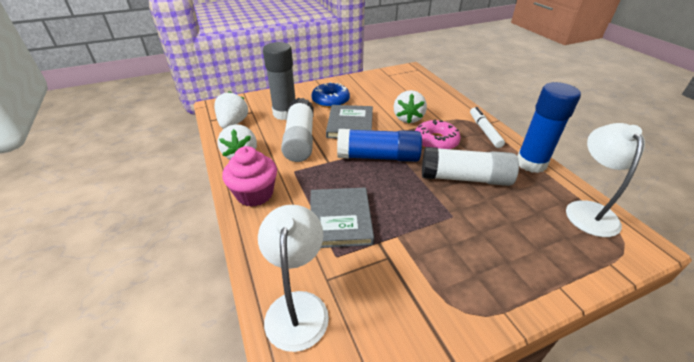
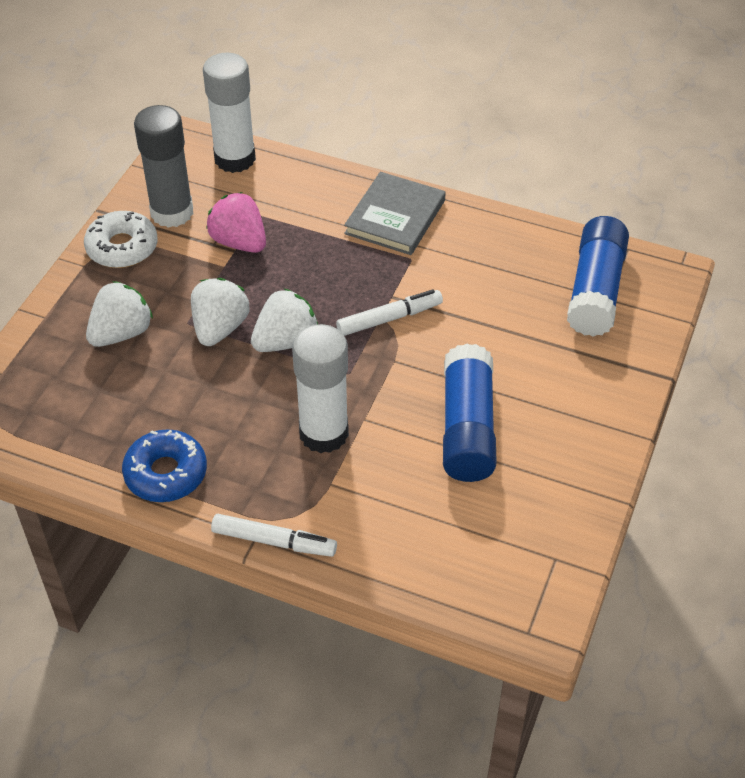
grey book: [310,187,374,248] [326,105,373,139] = 2 -> [344,172,445,255] = 1
pink cupcake: [222,146,277,207] = 1 -> none = 0
pink donut: [415,119,461,149] = 1 -> none = 0
pink strawberry: none = 0 -> [206,192,266,253] = 1
white donut: none = 0 -> [84,211,158,268] = 1
white lamp: [258,205,329,352] [566,123,645,237] = 2 -> none = 0
white marker: [470,107,505,148] = 1 -> [211,514,337,557] [336,289,443,336] = 2

